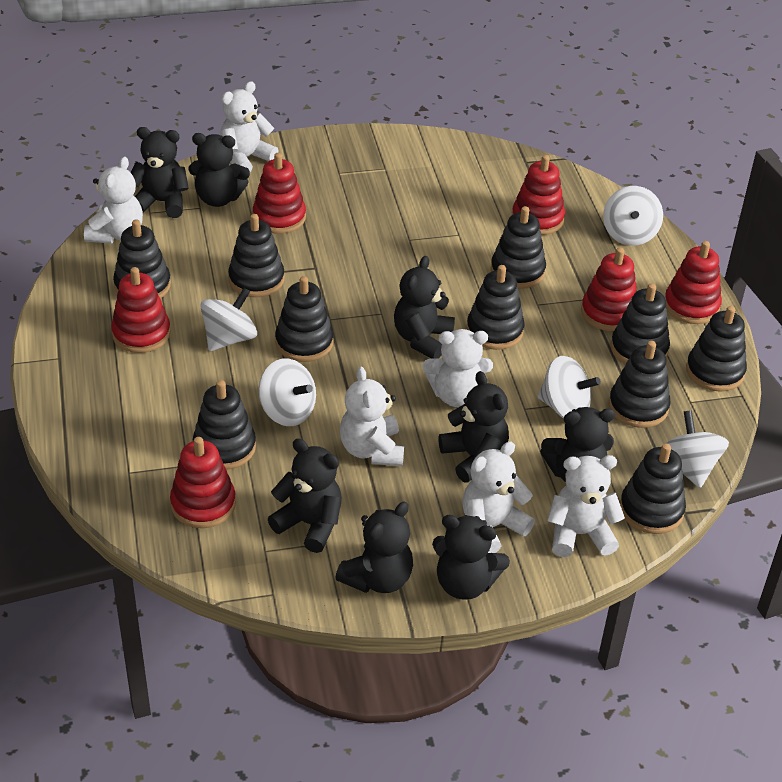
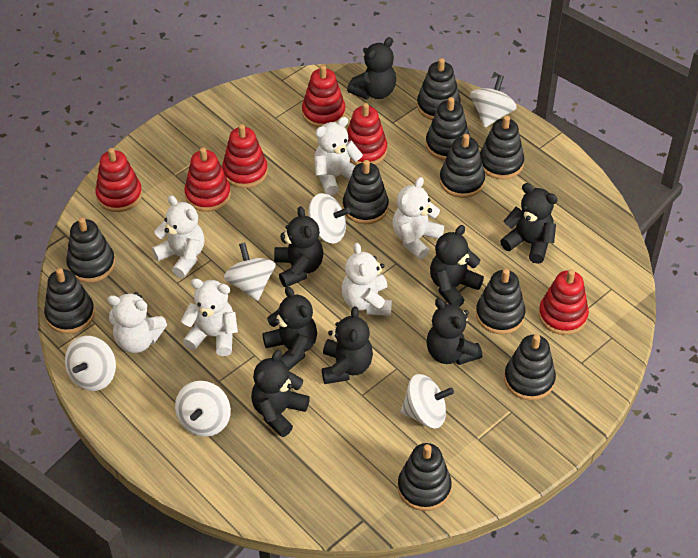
white spinning top: [200,288,257,351] [259,359,316,426] [538,356,601,419] [603,186,663,245] [666,410,729,488] = 5 -> [65,336,116,391] [175,381,231,437] [224,243,276,301] [308,193,351,243] [400,374,454,429] [470,75,517,127] = 6

